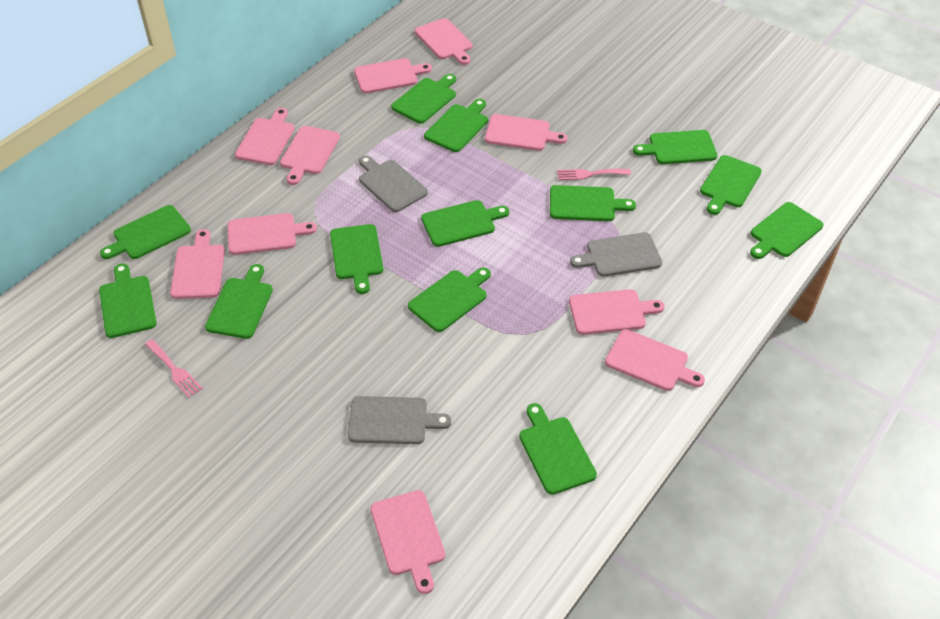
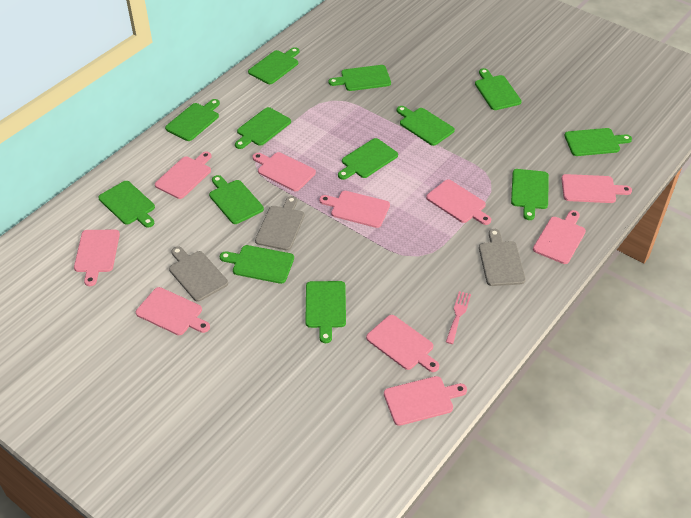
pink fork: [145,339,203,398] [557,169,631,180] = 2 -> [446,291,471,344] = 1

